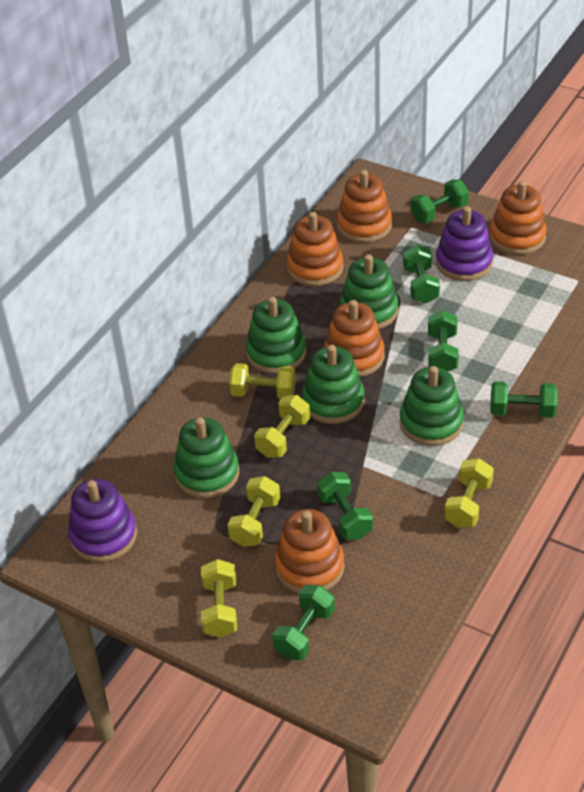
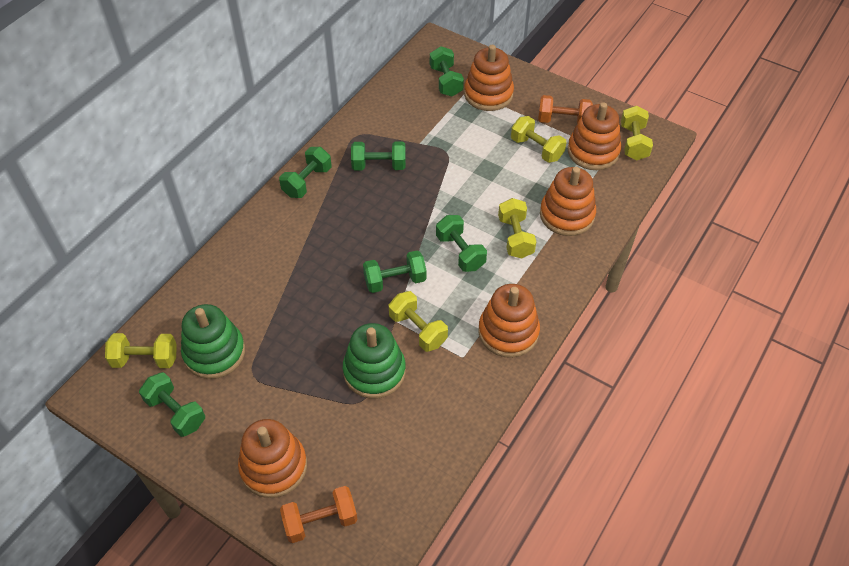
green stacking toy: [173,417,239,498] [246,297,306,374] [302,345,365,424] [340,254,398,329] [400,366,464,446] = 5 -> [181,304,245,379] [343,323,406,399] = 2
orange dumbbell: none = 0 -> [280,486,358,543] [538,95,593,124] = 2
purple stacking toy: [68,479,137,562] [436,206,493,281] = 2 -> none = 0

